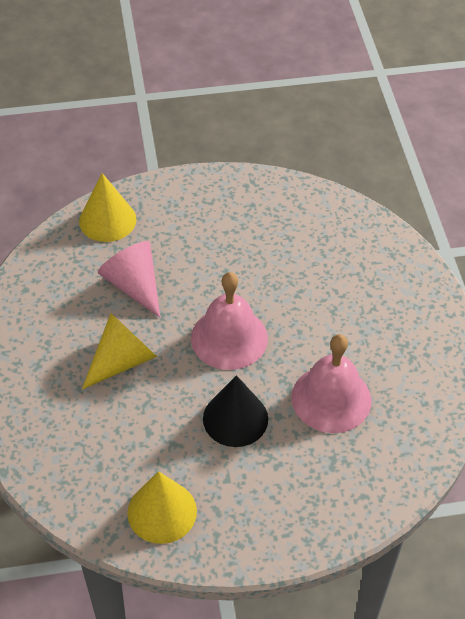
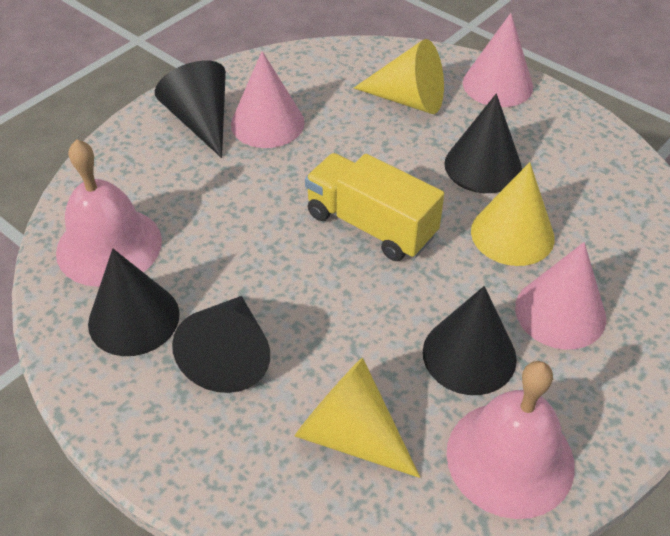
black cone: [203,375,268,447] = 1 -> [88,249,180,356] [155,60,226,158] [172,296,270,393] [423,286,517,395] [444,94,522,193] = 5
pink cone: [98,241,160,317] = 1 -> [231,51,304,148] [463,13,533,107] [515,242,606,350] = 3
yellow truck: none = 0 -> [305,153,444,261] = 1

